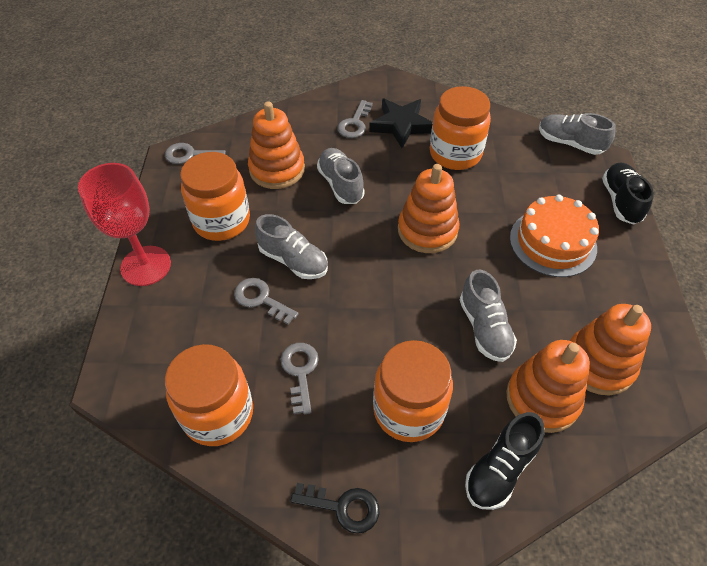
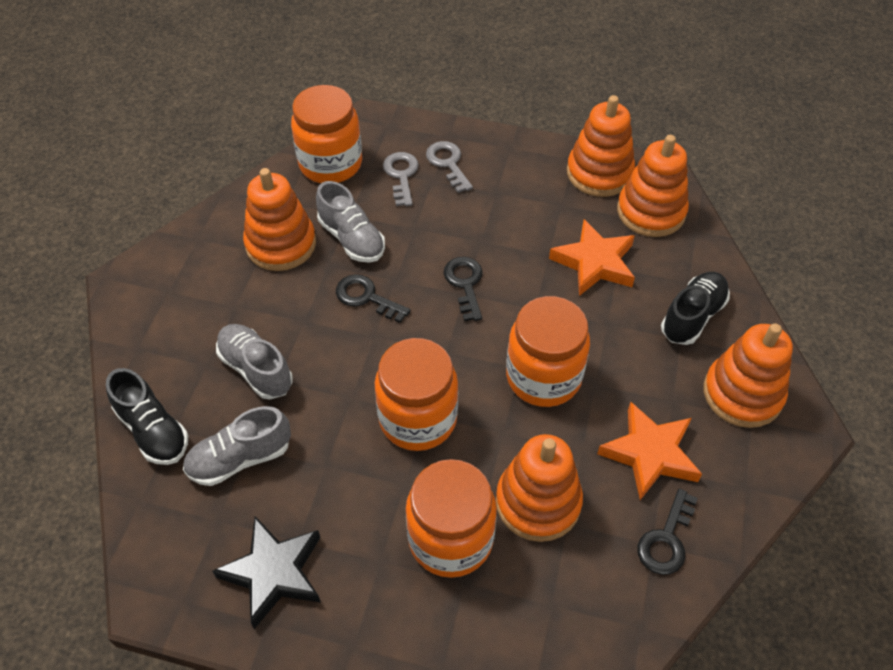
black key: [290,483,379,534] = 1 -> [336,274,411,323] [444,257,483,321] [637,489,698,575] = 3
grey key: [165,143,226,164] [234,278,299,325] [281,343,319,414] [337,100,373,138] = 4 -> [383,152,419,206] [426,141,473,193] = 2
grey shoe: [255,214,328,279] [317,148,365,204] [460,270,517,362] [539,113,616,155] = 4 -> [183,406,291,486] [216,324,293,400] [316,181,385,263] = 3
orange cake: [510,195,599,277] = 1 -> none = 0
orange stacking toy: [248,101,305,189] [398,164,460,253] [506,340,590,433] [570,304,651,395] = 4 -> [243,168,316,271] [496,434,583,542] [567,95,635,197] [617,135,689,237] [704,323,793,428] = 5
orange star: none = 0 -> [549,219,635,296] [597,402,702,500] = 2
red goblet: [78,163,171,286] = 1 -> none = 0

